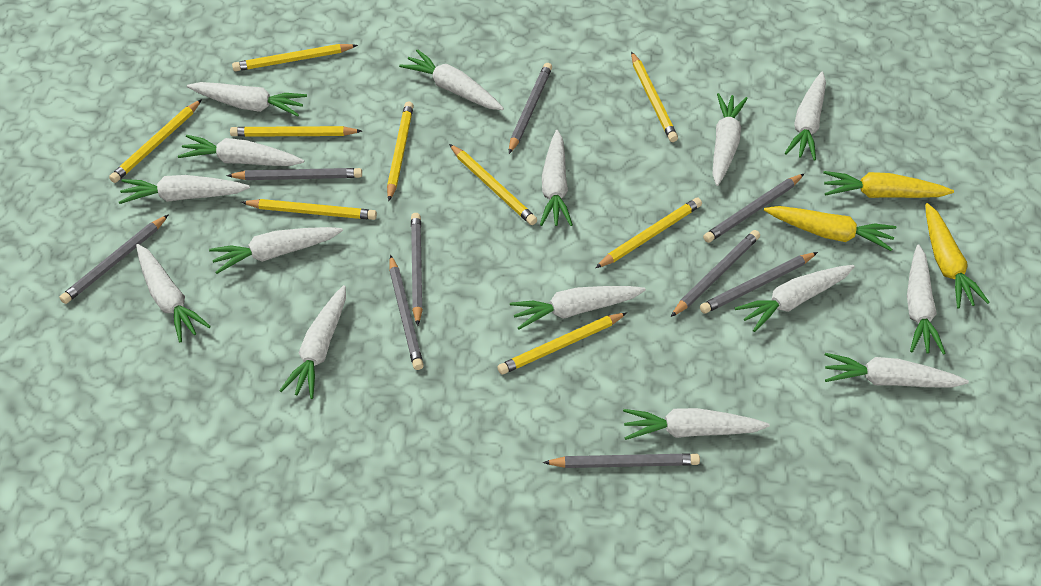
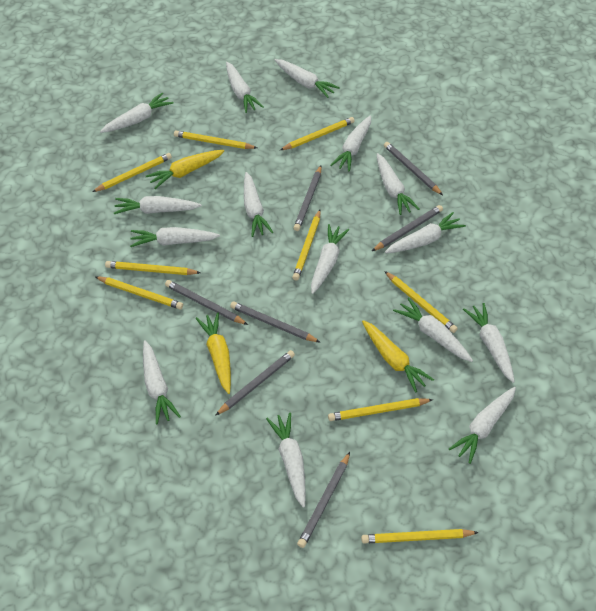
grey pencil: [59,214,169,304] [226,168,362,180] [389,255,424,370] [411,213,423,326] [509,63,552,154] [543,453,700,468] [671,230,760,317] [700,252,818,314] [703,174,804,243] = 9 -> [165,280,248,325] [215,350,295,416] [230,302,320,342] [294,166,322,231] [297,452,350,548] [372,205,443,251] [384,142,443,195] = 7

